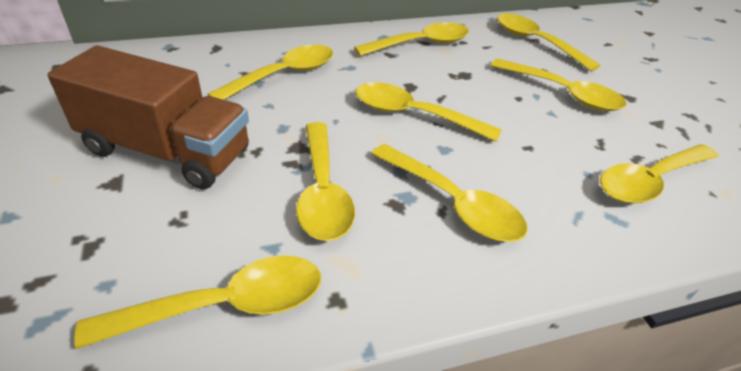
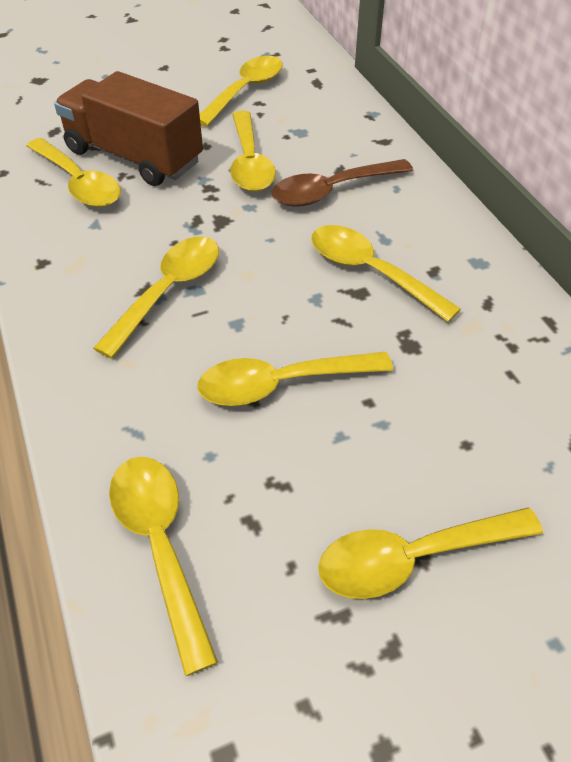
brown spoon: none = 0 -> [271,159,413,207] = 1
yellow spoon: [74,256,321,349] [207,45,333,100] [296,122,355,241] [354,22,469,56] [355,82,502,142] [371,144,527,242] [491,59,627,111] [497,13,601,71] [600,144,718,204] = 9 -> [27,138,121,207] [93,236,219,359] [109,457,218,676] [197,352,393,406] [200,56,283,126] [230,111,276,192] [311,225,461,322] [318,508,543,599] = 8

